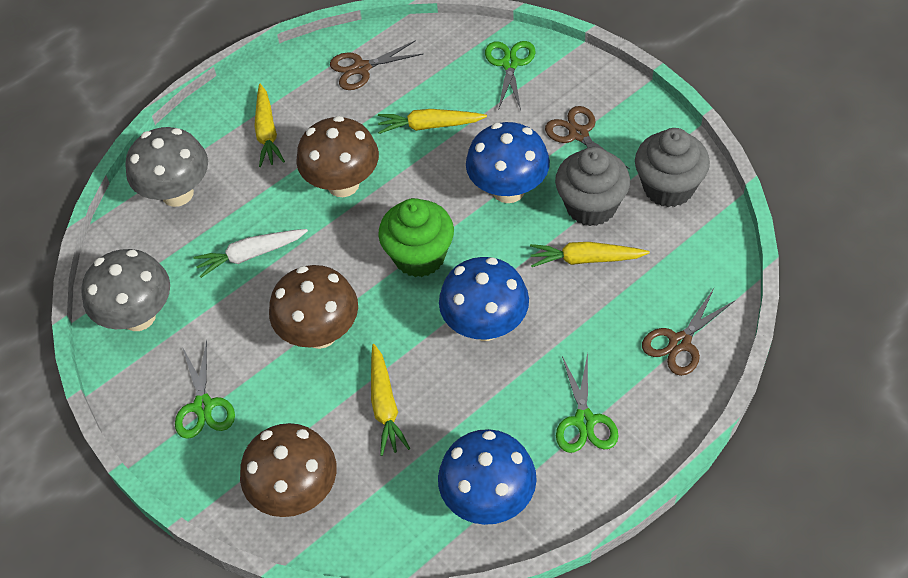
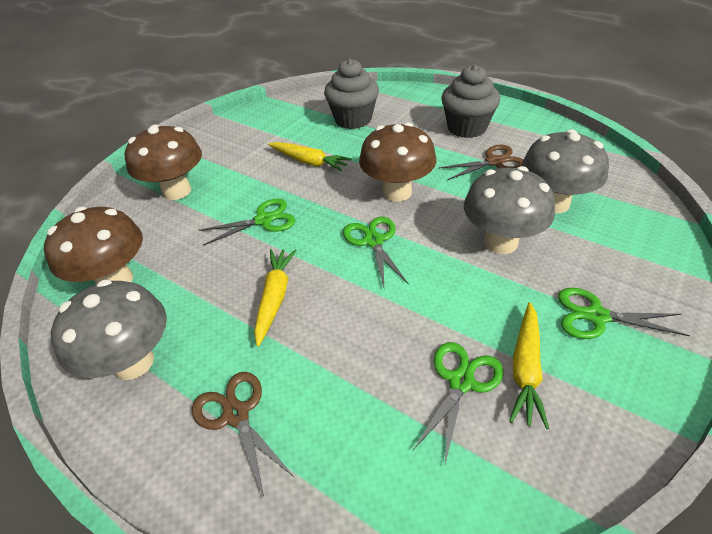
blue mushroom: [438,429,537,525] [439,257,529,341] [466,122,550,203] = 3 -> none = 0
brown scissors: [330,40,424,90] [545,106,630,169] [642,288,734,376] = 3 -> [192,372,295,497] [439,145,523,180] = 2
green cupcake: [378,198,454,277] = 1 -> none = 0
green scissors: [175,340,235,439] [485,41,535,110] [556,353,619,453] = 3 -> [199,198,295,246] [343,217,409,287] [413,342,504,464] [558,288,690,339] = 4
grey mushroom: [81,249,170,331] [125,127,208,207] = 2 -> [51,279,167,380] [464,166,555,254] [522,129,609,213] = 3
white carrot: [193,229,308,278] = 1 -> none = 0
yellow carrot: [254,84,285,167] [371,344,410,456] [378,109,487,134] [530,242,650,267] = 4 -> [254,249,297,347] [268,142,352,171] [509,302,549,429] = 3

